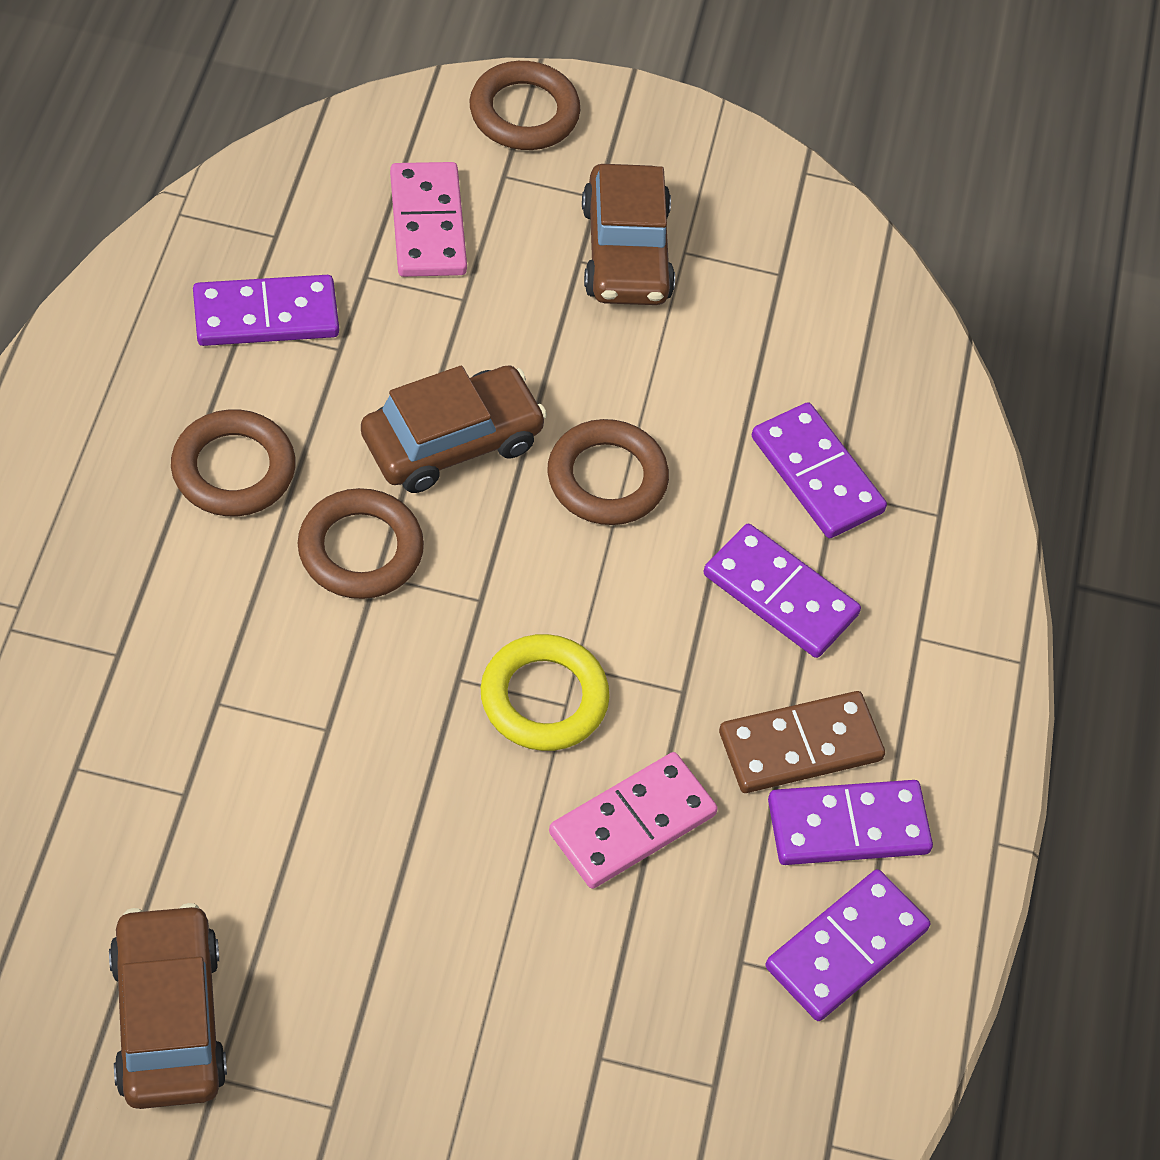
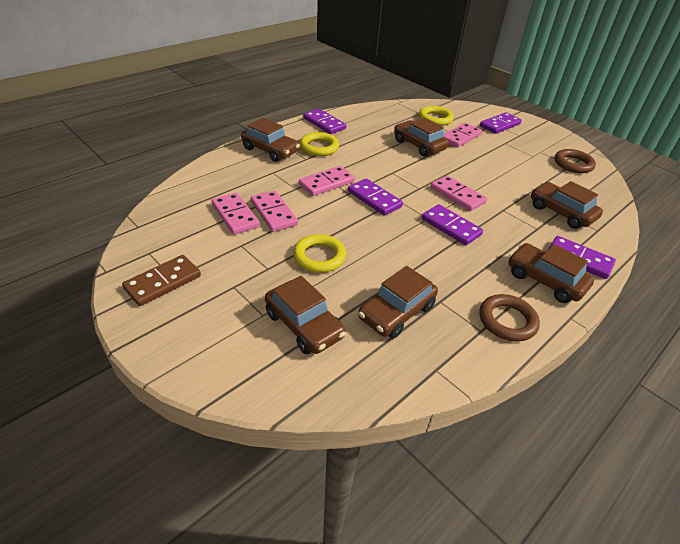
brown car: [109,903,227,1109] [361,365,547,493] [582,164,675,305] = 3 -> [241,118,300,162] [265,276,346,354] [358,266,438,339] [394,118,449,157] [509,243,594,303] [531,181,603,229] = 6
brown ring: [171,409,296,516] [298,488,424,599] [470,61,580,150] [548,419,669,525] = 4 -> [479,294,540,342] [554,149,596,173] = 2
pink domino: [390,162,467,277] [549,752,718,889] = 2 -> [211,193,260,235] [251,191,298,232] [299,166,355,196] [431,175,487,211] [444,123,482,148] = 5
yellow ring: [481,634,610,751] = 1 -> [293,234,346,273] [300,132,339,156] [419,106,454,126] = 3

